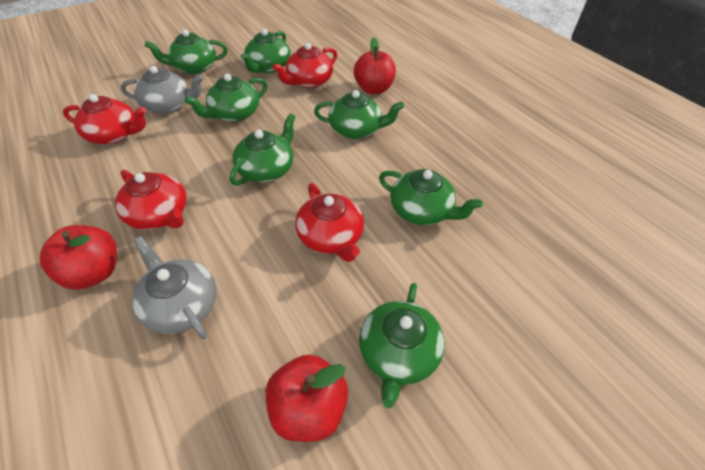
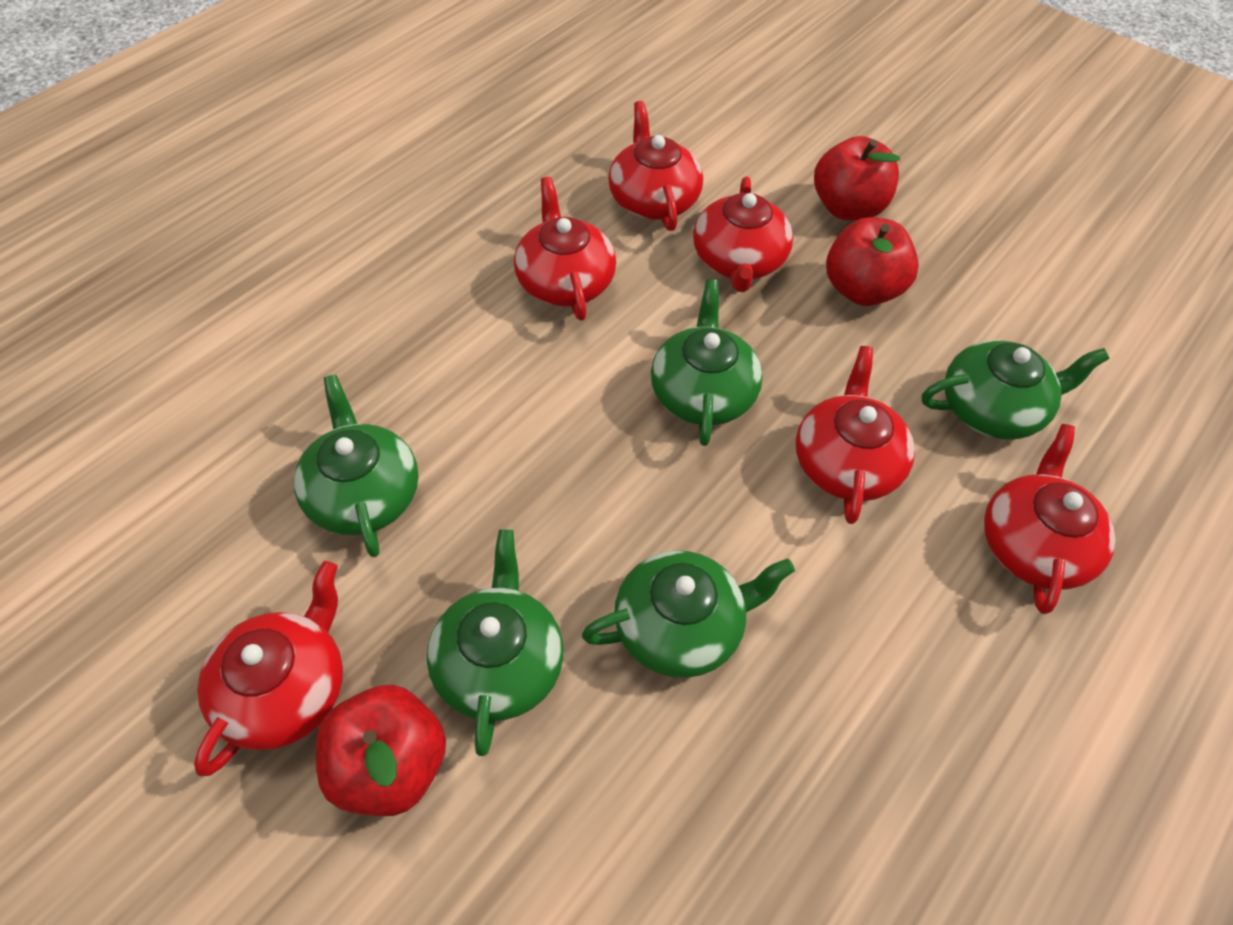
green teapot: [145,30,228,74] [185,74,268,122] [230,113,296,186] [241,29,290,73] [314,90,404,139] [359,283,445,408] [379,169,483,225] = 7 -> [294,375,419,557] [427,529,564,756] [582,551,795,678] [651,279,763,446] [922,340,1109,439] = 5
grey teapot: [121,66,204,114] [132,236,217,339] = 2 -> none = 0
red teapot: [63,94,147,144] [115,170,187,230] [273,43,337,88] [295,183,364,262] = 4 -> [194,561,343,776] [514,177,616,321] [608,101,703,231] [693,177,793,292] [796,346,915,524] [984,424,1115,614] = 6

